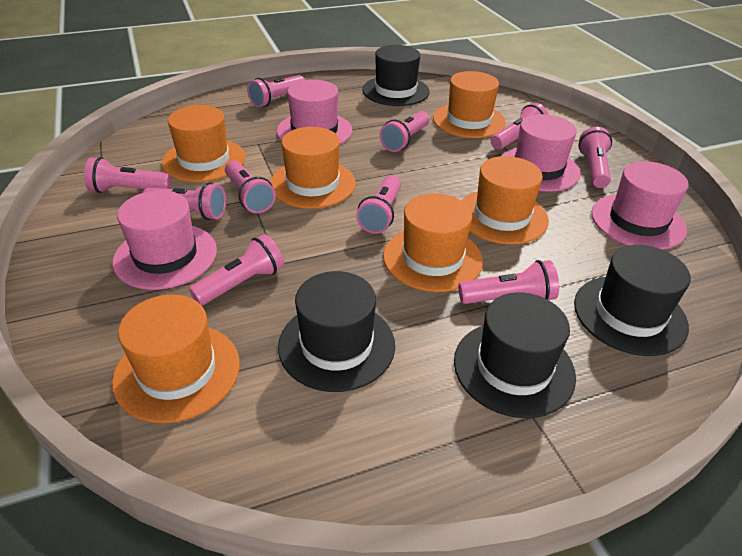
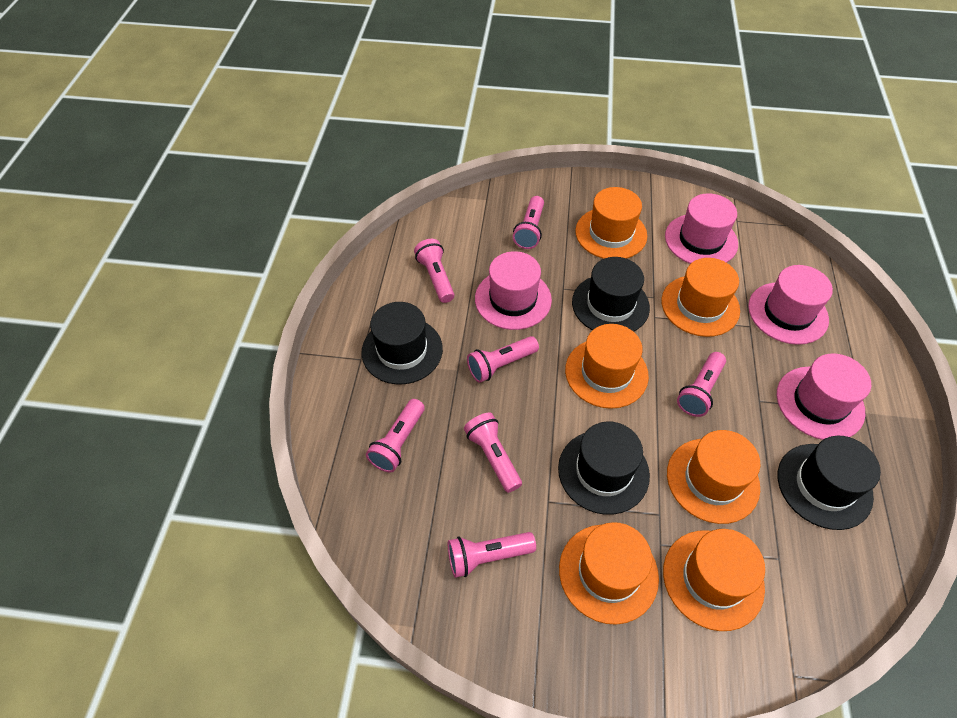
pink flashlight: [84,157,171,193] [143,183,226,220] [189,234,284,306] [225,161,276,213] [247,75,305,107] [356,175,401,234] [380,111,430,152] [458,260,559,304] [491,103,549,150] [578,127,612,188] = 10 -> [366,399,425,473] [414,239,454,303] [448,532,536,578] [464,412,522,493] [467,336,539,383] [513,196,544,249] [677,352,726,417] = 7

